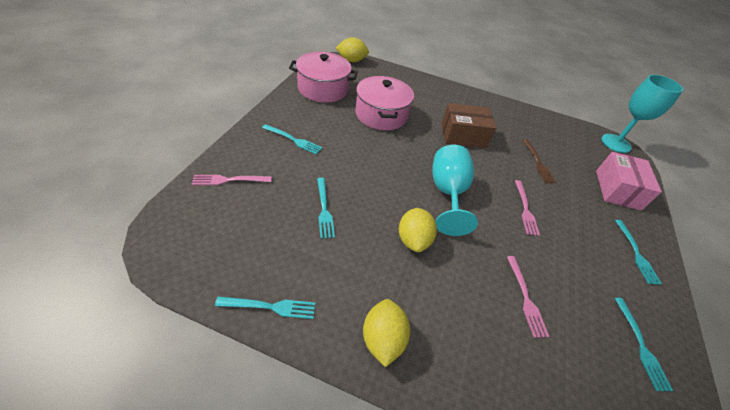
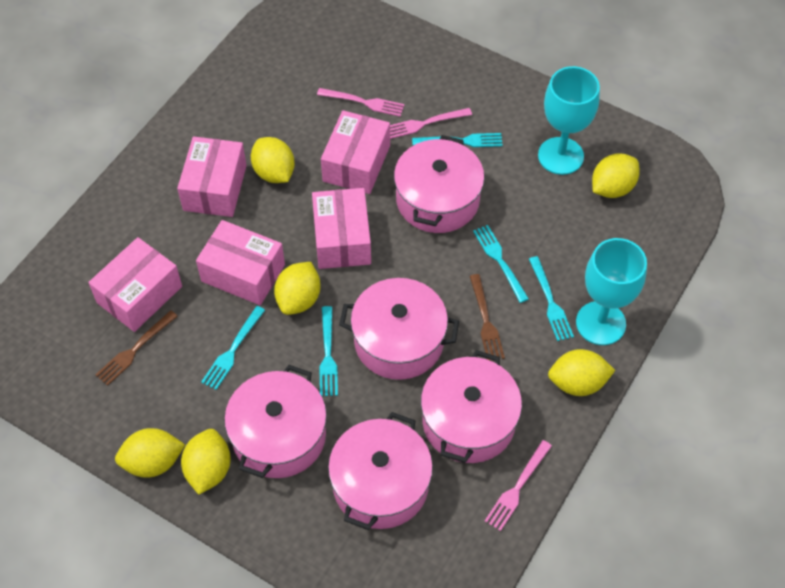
brown box: [441,103,496,148] = 1 -> none = 0
brown fork: [523,139,556,183] = 1 -> [95,310,178,386] [470,274,505,361] = 2
pink box: [596,152,662,211] = 1 -> [88,237,182,332] [177,136,247,217] [196,220,285,305] [312,188,371,269] [321,110,390,194] = 5
pink pot: [289,52,358,103] [355,76,414,130] = 2 -> [224,365,327,478] [328,412,433,530] [339,278,459,380] [394,135,484,233] [421,350,522,463] = 5
yellow lemon: [336,37,369,62] [363,299,410,368] [398,208,437,252] = 3 -> [115,428,185,478] [181,429,231,494] [251,137,295,183] [274,262,321,315] [548,349,615,396] [592,153,640,198] = 6

